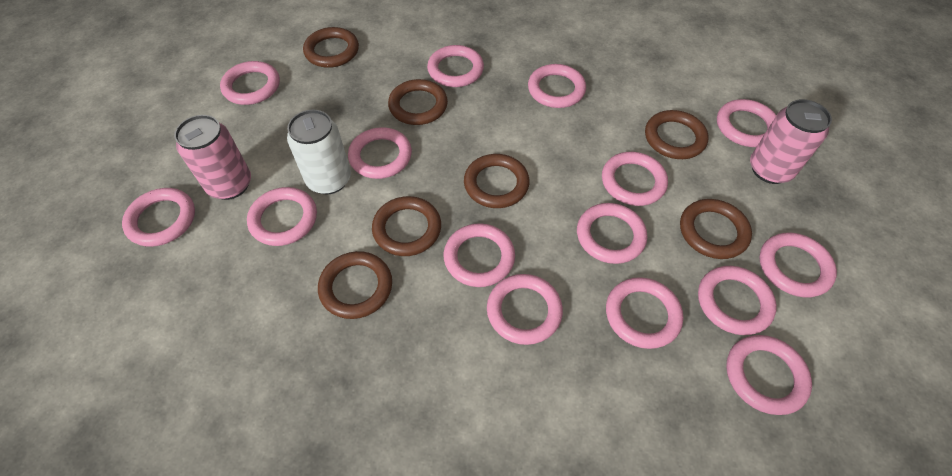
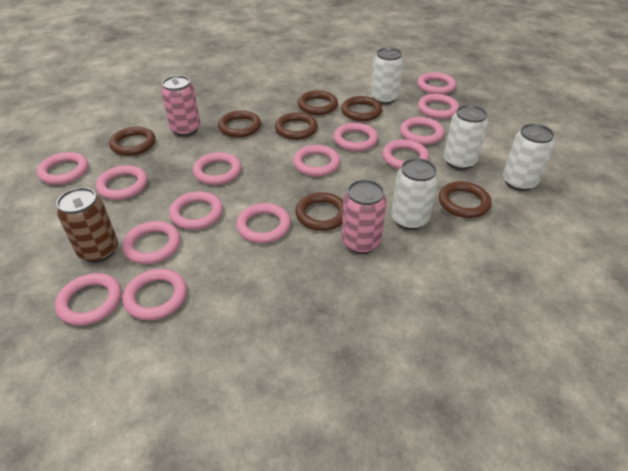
brown can: none = 0 -> [56,187,118,263] = 1
pink ring: [122,188,195,247] [220,61,280,105] [247,187,317,246] [348,127,412,179] [427,45,484,87] [444,223,515,287] [487,274,563,345] [528,64,586,108] [577,203,647,264] [602,152,668,206] [606,277,683,349] [698,266,777,335] [717,99,776,147] [726,335,812,415] [759,233,837,297] = 15 -> [37,152,88,185] [55,273,122,326] [96,165,147,200] [122,221,180,264] [123,269,187,320] [169,191,223,230] [193,152,241,185] [236,203,291,243] [293,145,340,176] [334,123,378,151] [382,139,429,169] [400,117,444,145] [417,72,456,94] [418,94,459,119] = 14
white can: [287,110,351,195] = 1 -> [371,47,404,104] [391,158,438,230] [444,105,488,170] [503,124,555,191] = 4

